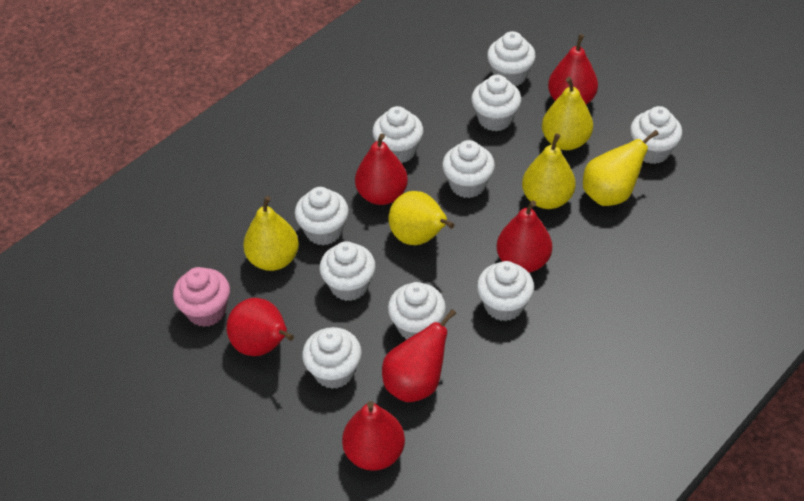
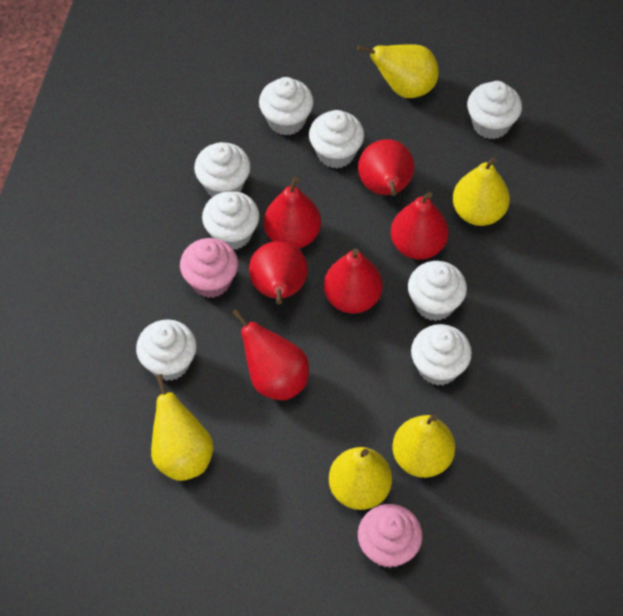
pink cupcake: [173,267,230,327] = 1 -> [180,238,238,298] [358,504,423,568] = 2
white cupcake: [295,187,349,245] [302,327,362,389] [319,241,376,301] [373,106,423,163] [388,282,446,340] [442,140,495,198] [471,75,521,131] [477,261,534,321] [487,31,536,86] [630,106,682,164] = 10 -> [136,320,197,381] [194,142,251,197] [202,191,260,250] [259,77,314,136] [309,110,364,168] [408,261,467,321] [411,324,472,386] [467,81,522,139] = 8

